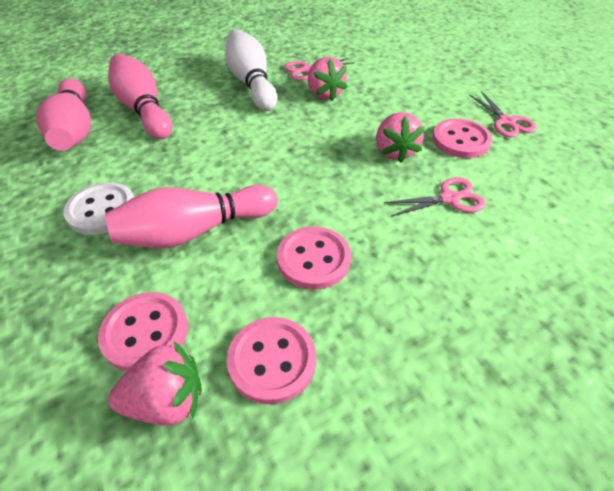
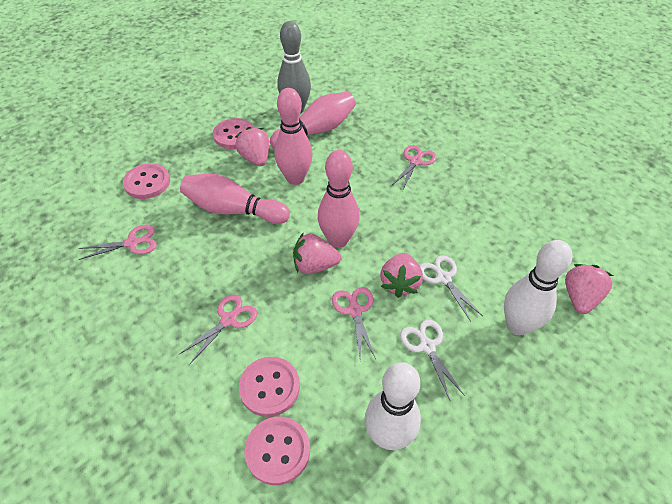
grey bowling pin: none = 0 -> [278,21,311,114] = 1
pink bowling pin: [36,78,91,151] [105,185,278,248] [108,53,172,139] = 3 -> [180,174,290,224] [270,92,356,149] [275,88,313,185] [318,150,360,248] = 4
pink scissors: [284,58,355,81] [384,177,486,216] [469,91,537,137] = 3 -> [78,225,157,260] [180,294,257,364] [332,287,376,362] [391,145,436,191] = 4
pink strawberry: [108,341,202,426] [308,57,348,101] [376,112,425,163] = 3 -> [235,127,269,166] [293,232,341,274] [380,253,423,298] [565,264,613,314] = 4
white bowling pin: [225,30,278,111] = 1 -> [365,362,421,450] [504,240,572,335] = 2
white button: [63,182,134,235] = 1 -> none = 0
white scissors: none = 0 -> [400,320,465,400] [420,255,483,322] = 2

